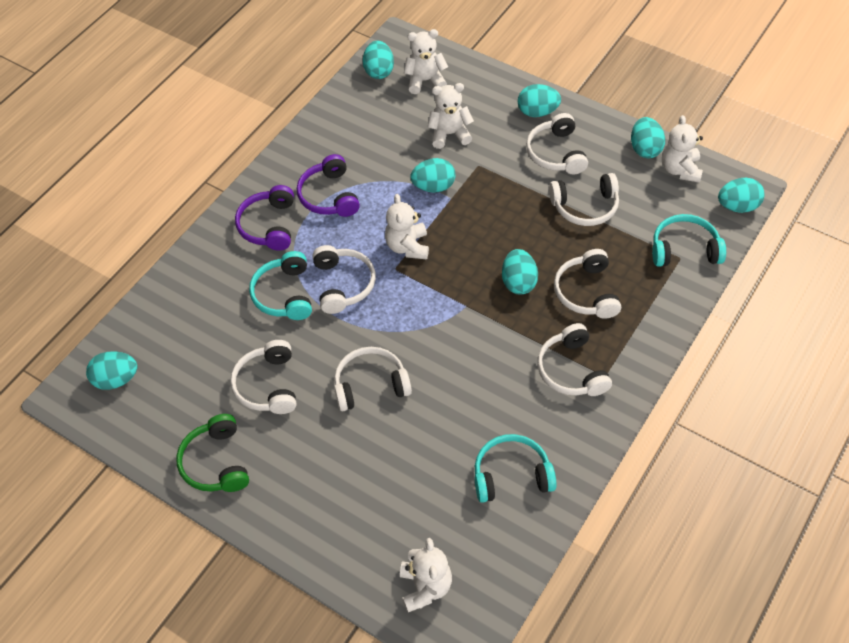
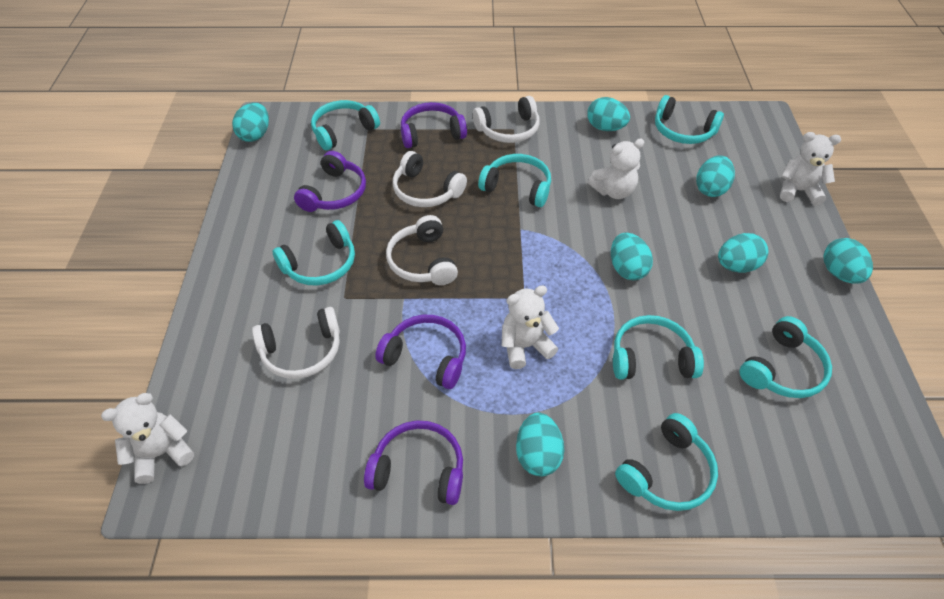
green headphones: [176,414,249,492] = 1 -> none = 0
purple headphones: [235,185,294,251] [297,154,360,217] = 2 -> [294,151,366,212] [364,420,463,505] [375,315,466,389] [401,102,467,148] = 4
turquoise headphones: [249,251,312,320] [474,434,556,503] [652,214,726,267] = 3 -> [273,220,355,286] [311,100,380,150] [478,154,551,207] [613,315,704,380] [615,413,718,511] [655,95,724,144] [740,316,832,398] = 7
white headphones: [230,340,296,414] [312,245,376,314] [334,347,412,411] [526,113,588,174] [537,323,612,396] [549,173,619,226] [554,249,621,319] = 7 -> [252,307,340,379] [386,215,458,285] [393,151,467,207] [473,96,540,143] = 4
white teddy bear: [385,194,429,260] [400,538,452,612] [404,29,448,94] [427,83,474,149] [662,115,703,183] = 5 -> [101,393,194,484] [502,285,559,369] [588,139,644,199] [780,132,841,205] = 4

